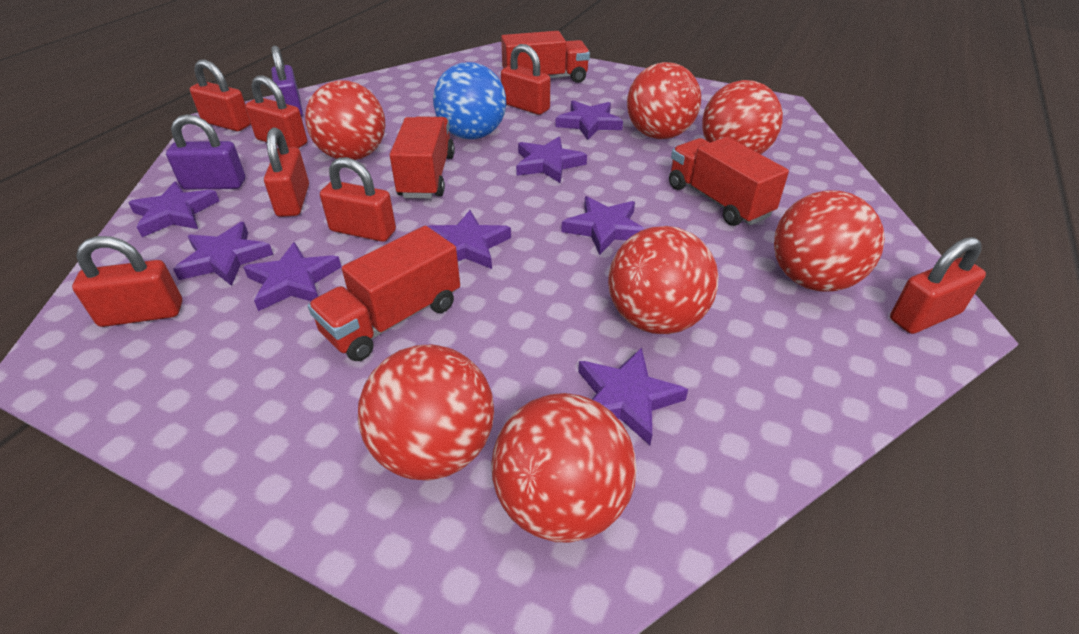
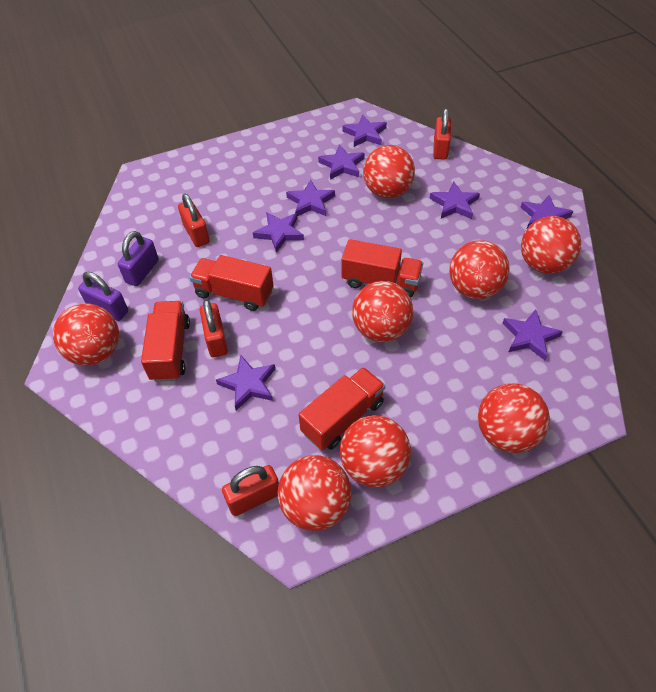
blue ball: [433,62,506,139] = 1 -> none = 0
red ball: [305,80,385,160] [358,345,494,480] [491,393,637,543] [608,226,719,334] [627,62,701,139] [702,80,783,154] [774,190,885,292] = 7 -> [53,304,119,366] [277,455,351,531] [340,415,411,487] [352,281,413,342] [363,145,415,198] [449,240,510,299] [478,383,550,453] [521,216,581,274] = 8
red padlock: [72,236,182,327] [190,59,251,131] [245,75,307,148] [264,127,309,217] [320,157,396,242] [501,44,550,115] [890,237,986,334] = 7 -> [178,194,210,247] [200,299,228,357] [222,465,279,516] [433,108,451,160] = 4

